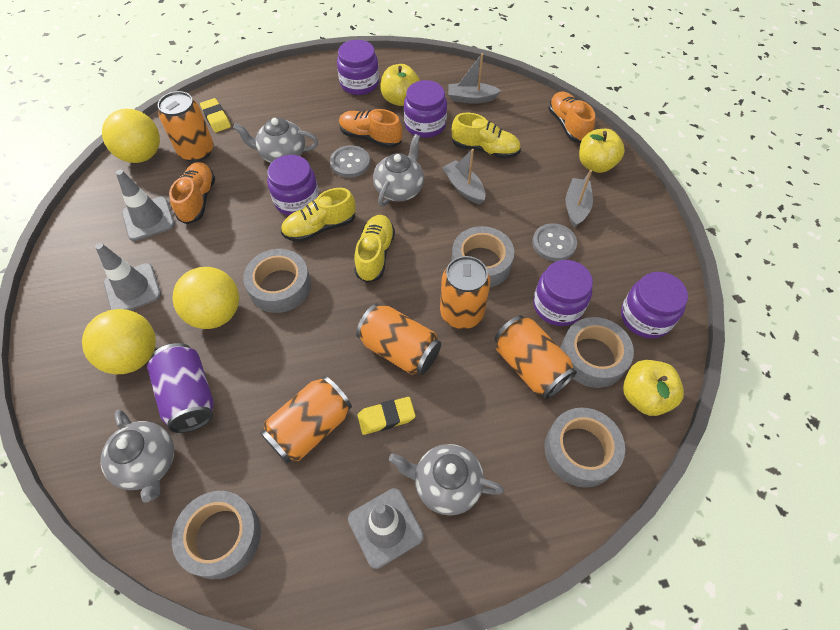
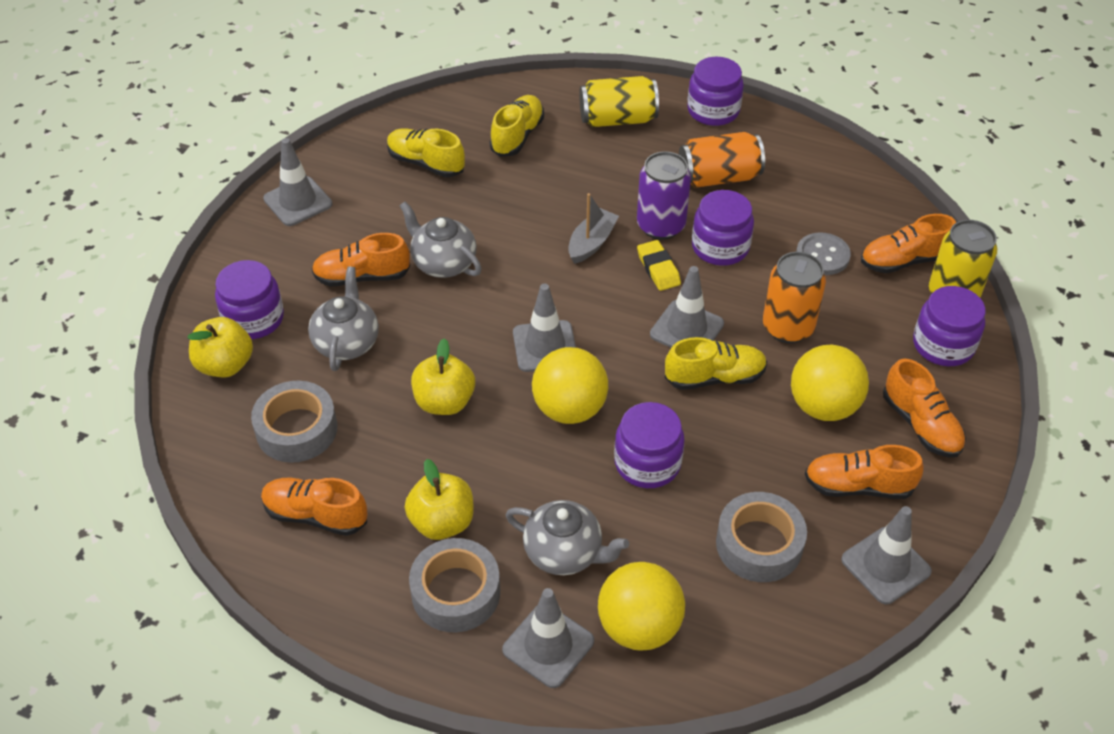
grey boat: [442,149,486,204] [448,53,501,104] [566,170,593,228] = 3 -> [568,193,619,264] = 1
grey button: [330,145,370,178] [532,223,577,261] = 2 -> [796,232,851,275] = 1
grey tape: [172,491,261,579] [243,249,311,313] [451,226,514,287] [545,408,625,488] [560,317,634,388] = 5 -> [251,381,337,463] [409,538,500,632] [716,492,807,582] = 3
grey teapot: [100,410,174,502] [233,118,318,163] [373,134,424,207] [389,444,504,516] = 4 -> [308,267,379,371] [399,201,482,278] [506,500,629,575] = 3
grey traffic cone: [95,243,161,310] [116,170,175,241] [348,488,424,569] = 3 -> [263,138,332,226] [502,588,594,688] [513,283,576,372] [650,266,724,348] [841,506,932,604] = 5
orange can: [158,91,214,162] [260,376,352,464] [356,304,441,375] [440,256,490,329] [494,315,577,399] = 5 -> [679,132,765,188] [763,252,826,343] = 2
orange shoe: [169,162,215,224] [339,109,402,148] [548,92,595,143] = 3 -> [261,478,368,536] [312,233,410,286] [805,445,924,499] [861,214,956,273] [883,359,966,457] = 5
yellow can: none = 0 -> [579,76,659,127] [929,220,997,298] = 2
yellow eraser: [200,98,231,132] [357,397,416,435] = 2 -> [637,240,681,291] = 1

